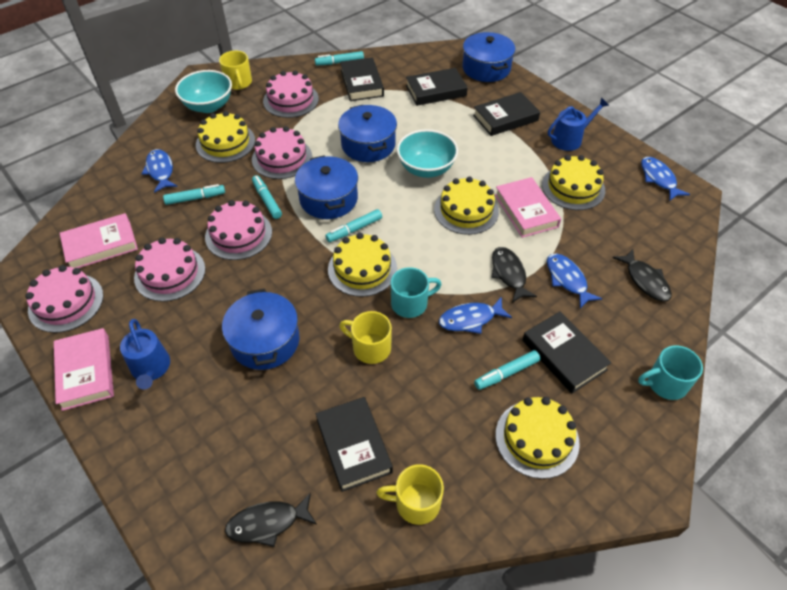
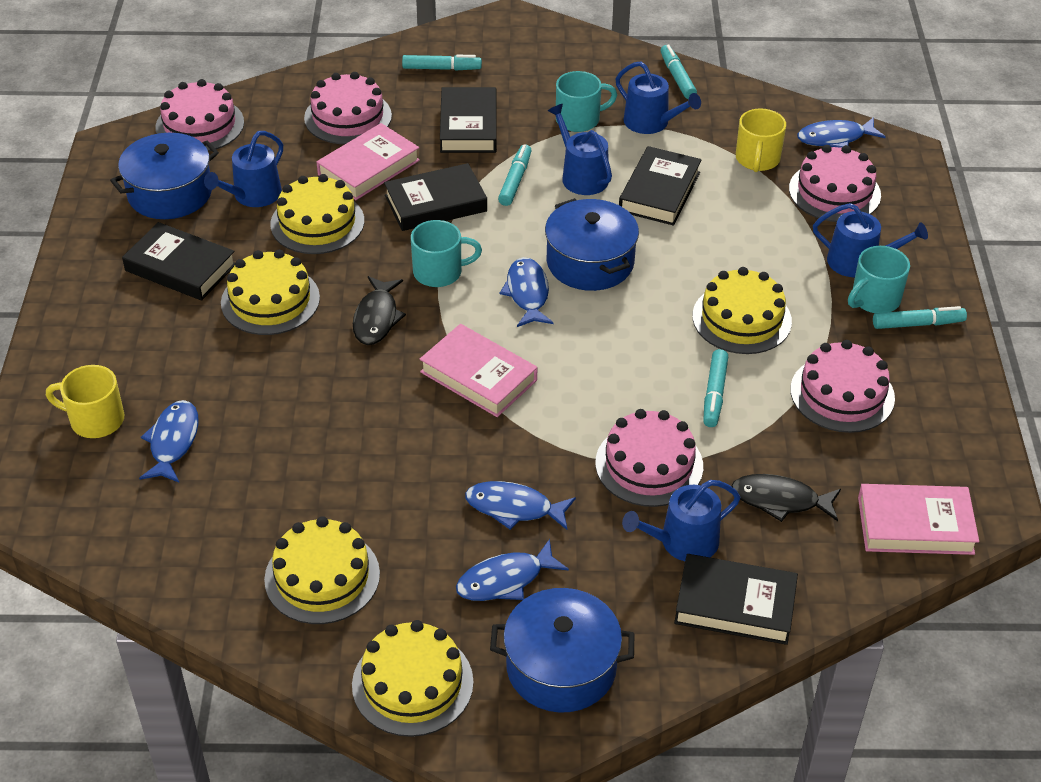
black fish: [225,492,317,547] [491,247,537,303] [613,249,672,302] = 3 -> [353,276,406,345] [731,474,841,522] = 2
blue fish: [141,149,178,193] [439,297,512,334] [547,253,602,309] [641,157,690,201] = 4 -> [139,400,199,483] [456,539,569,601] [465,481,576,530] [500,257,554,327] [797,117,886,148] = 5
blue pot: [222,289,300,370] [295,155,358,219] [338,105,397,162] [462,32,515,82] = 4 -> [110,133,219,219] [490,588,634,712] [545,198,639,291] = 3
blue watering can: [120,319,170,390] [548,98,609,151] = 2 -> [204,131,283,207] [548,104,612,195] [616,61,701,134] [622,480,740,561] [813,203,928,277] = 5
turquoise bowl: [175,70,232,113] [397,129,458,178] = 2 -> none = 0
turquoise mug: [391,267,442,318] [638,345,703,400] = 2 -> [411,220,482,287] [556,71,617,132] [848,246,910,313] = 3
yellow mug: [219,51,252,90] [339,311,392,364] [376,464,444,525] = 3 -> [46,365,124,438] [736,108,786,172] = 2

